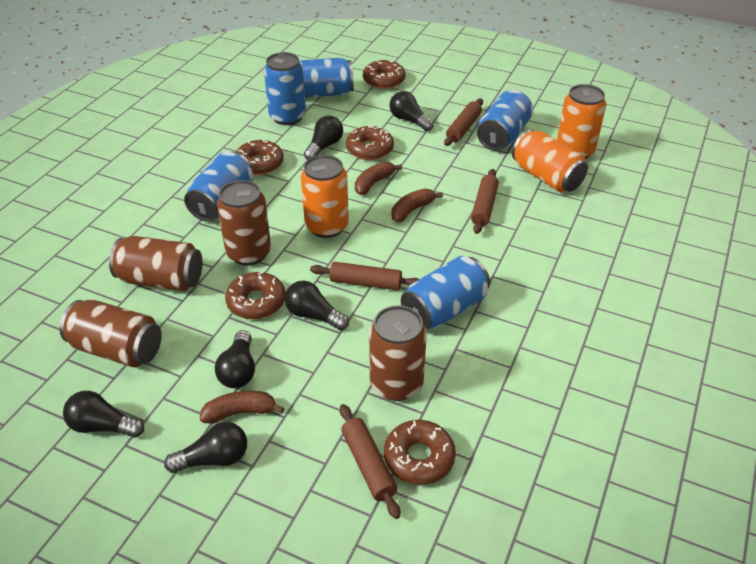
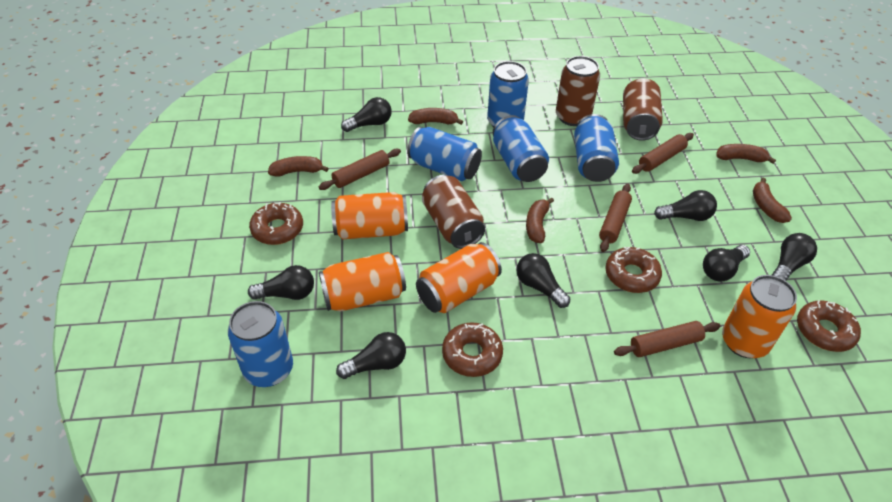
black light bulb: [63,391,144,438] [164,422,247,473] [215,330,255,388] [285,281,349,330] [304,115,343,160] [389,91,434,131] = 6 -> [248,265,314,300] [336,332,406,379] [341,97,392,132] [516,253,571,308] [654,190,717,221] [703,245,750,281] [772,233,817,281] = 7
brown banana: [200,391,284,423] [355,162,402,195] [391,189,443,222] = 3 -> [268,156,329,177] [408,108,463,125] [526,197,554,243] [716,144,776,164] [753,178,792,223] = 5
brown can: [60,299,162,367] [109,236,202,291] [217,180,271,265] [369,305,427,401] = 4 -> [422,175,485,249] [556,56,600,126] [623,78,663,141] = 3
brown donut: [225,271,285,319] [236,139,284,175] [346,125,394,160] [363,60,406,89] [384,420,456,485] = 5 -> [249,202,303,245] [442,322,503,377] [605,247,662,293] [797,300,861,352] = 4
orange can: [301,155,349,238] [512,130,588,192] [557,84,606,159] = 3 -> [319,252,406,312] [331,192,408,239] [416,242,502,313] [722,275,797,358] = 4

